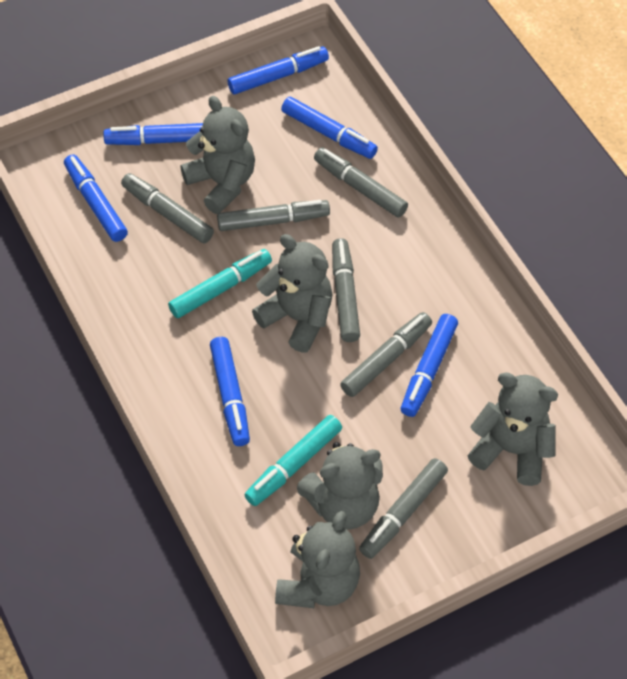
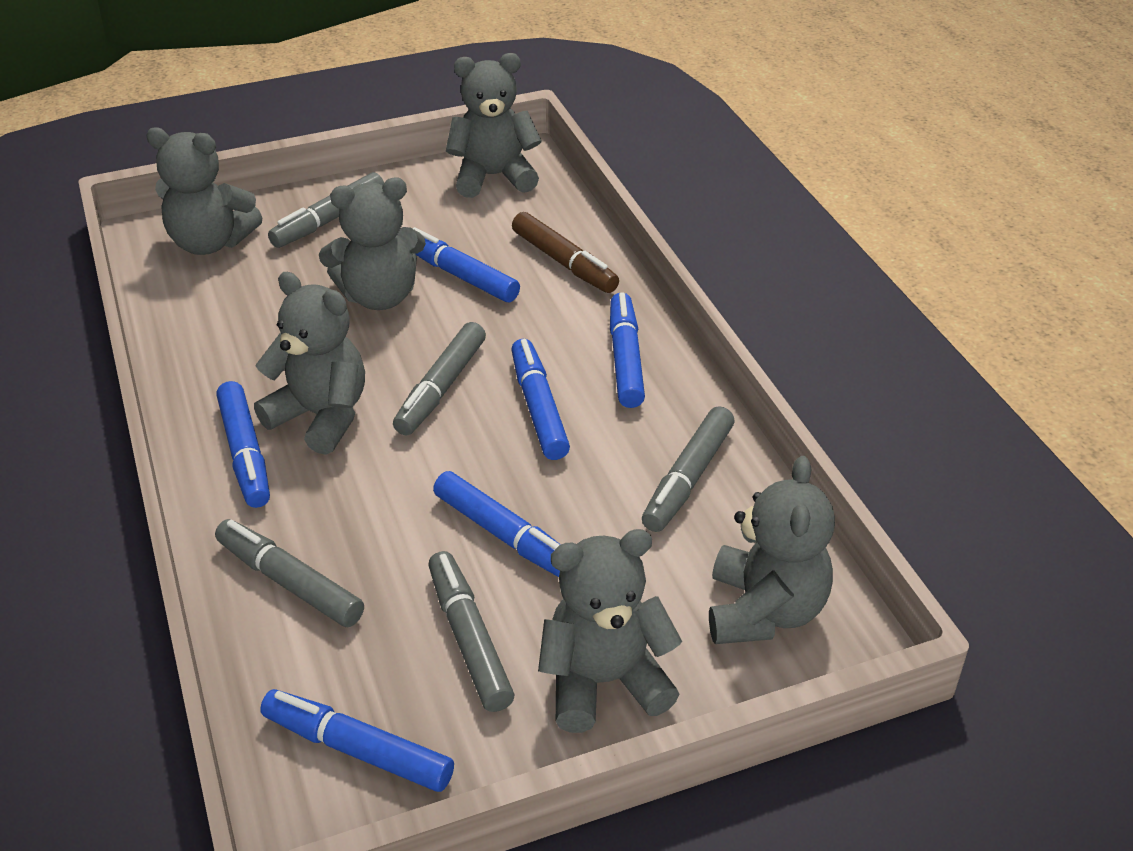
brown marker: none = 0 -> [512,212,619,293] = 1
grey marker: [121,173,214,244] [217,200,330,231] [314,147,408,218] [332,238,360,342] [340,312,432,397] [359,458,448,559] = 6 -> [215,519,364,627] [268,172,384,248] [393,322,486,436] [428,551,514,712] [642,406,734,532] = 5
grey teddy bear: [180,96,255,214] [252,234,333,353] [275,511,360,608] [297,442,383,530] [467,372,558,486] = 5 -> [146,128,262,255] [254,272,365,455] [319,177,426,310] [446,53,542,198] [538,529,682,733] [709,456,835,644] = 6
turquoise marker: [168,249,272,318] [244,415,342,506] = 2 -> none = 0

